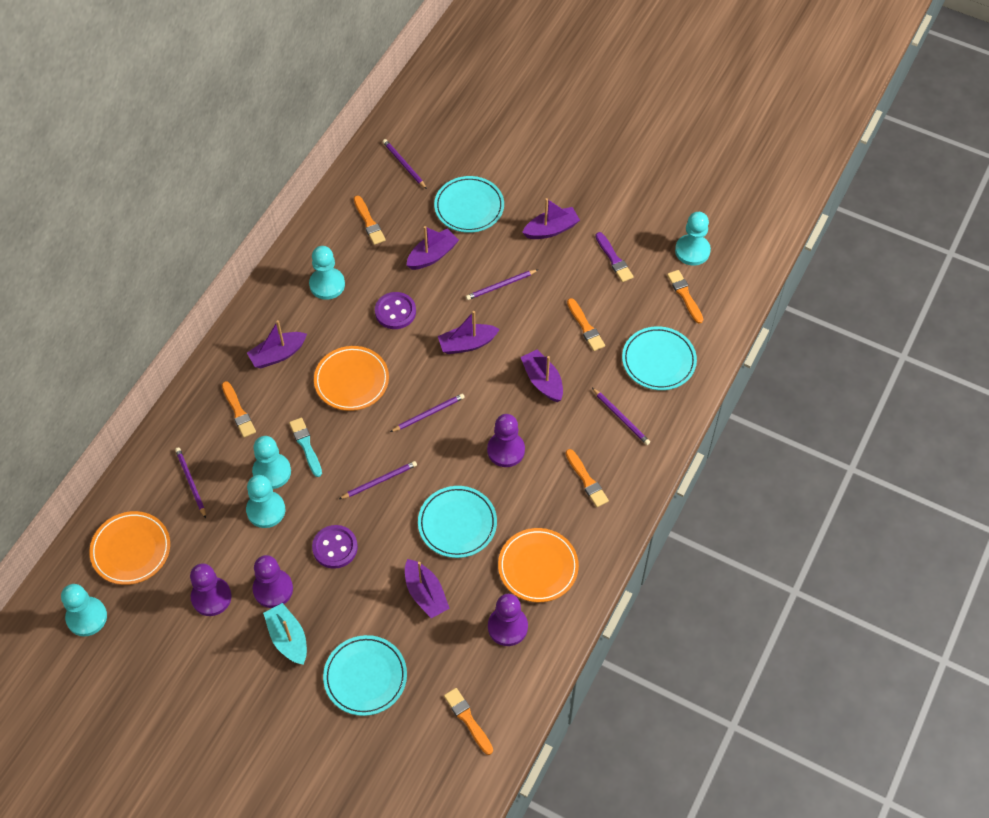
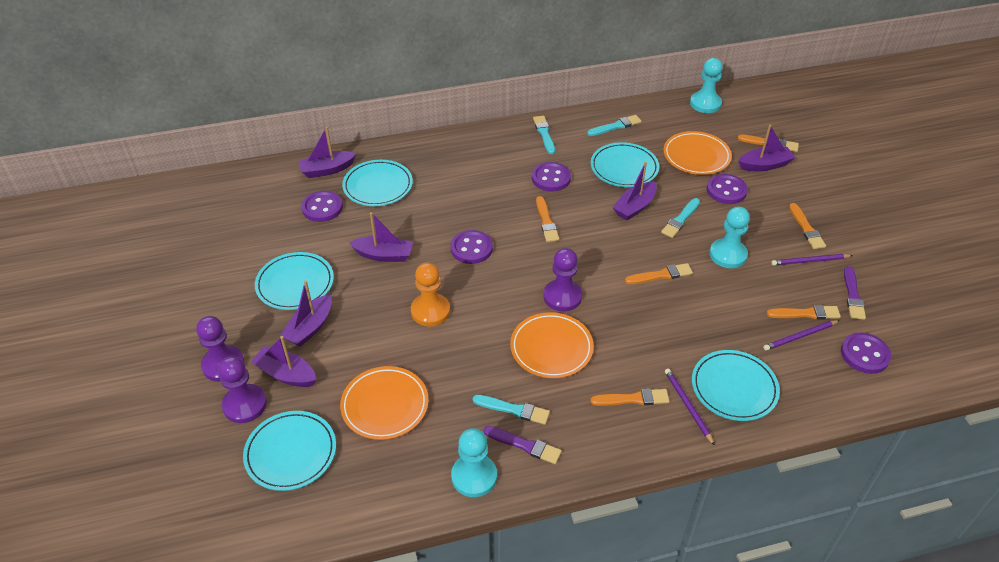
orange pawn: none = 0 -> [411,262,450,326] = 1
purple brush: [595,232,634,282] = 1 -> [484,426,562,464] [844,266,866,320] = 2
purple button: [312,525,358,569] [375,292,416,329] = 2 -> [301,191,343,222] [450,230,493,264] [532,162,571,192] [707,174,748,204] [841,333,892,374] = 5
purple pawn: [190,563,232,616] [253,555,293,608] [487,414,525,467] [488,594,528,646] = 4 -> [196,316,245,382] [218,356,267,423] [543,248,582,311] = 3
purple pencil: [175,447,206,518] [339,461,417,499] [383,139,427,189] [390,394,465,432] [466,270,538,300] [592,388,650,445] = 6 -> [665,368,715,446] [763,320,840,351] [771,254,853,266] = 3
turquoise boat: [263,603,307,665] = 1 -> none = 0
turquoise brush: [289,418,322,477] = 1 -> [473,395,550,425] [533,116,555,154] [587,115,642,136] [661,198,700,238] = 4
turquoise pawn: [61,584,107,636] [246,475,285,528] [252,436,291,489] [309,246,345,300] [675,212,711,266] = 5 -> [451,428,497,497] [690,58,723,113] [709,206,750,268] = 3
turquoise plate: [323,635,407,716] [418,486,497,558] [434,176,504,233] [622,326,697,390] = 4 -> [243,411,336,491] [255,252,334,310] [342,160,413,206] [590,142,659,187] [692,350,780,421] = 5

